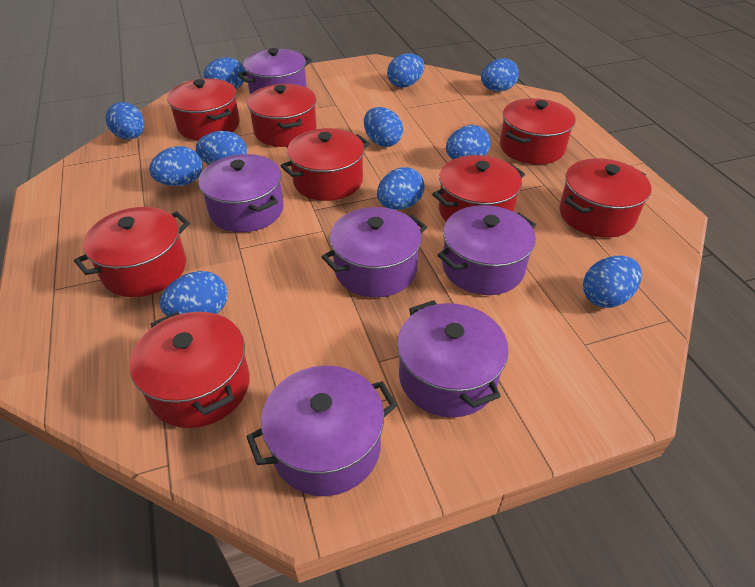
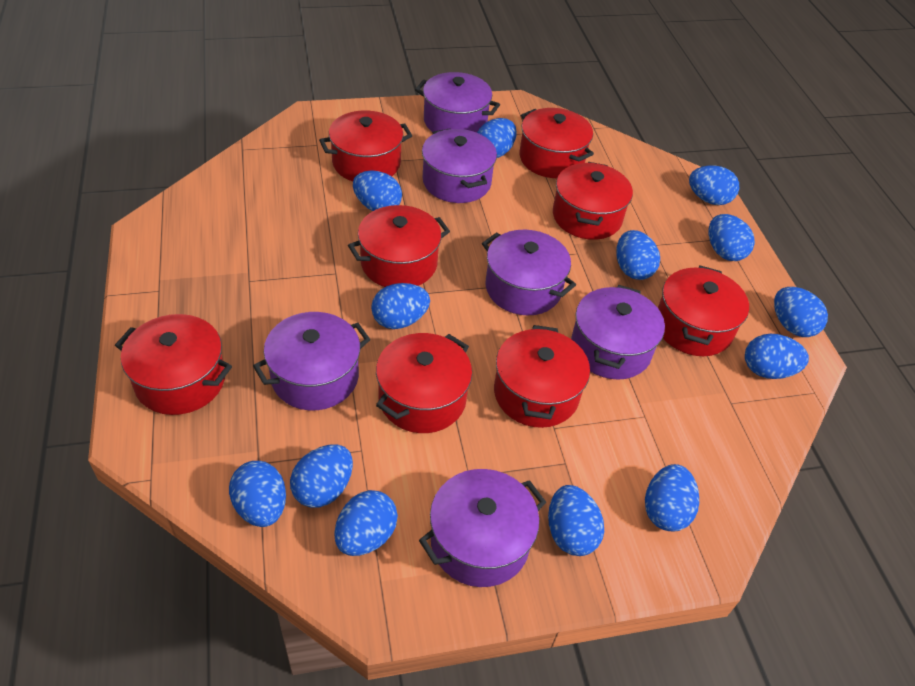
blue egg: [106,102,145,140] [149,146,202,186] [160,271,228,316] [196,131,247,164] [203,57,246,89] [364,107,403,147] [377,167,425,210] [387,53,425,88] [446,125,491,159] [481,58,519,92] [583,256,642,308] = 11 -> [229,461,286,527] [290,444,353,508] [335,490,398,556] [353,170,402,211] [371,283,430,329] [477,118,517,158] [548,485,604,556] [616,230,660,280] [645,464,699,531] [689,165,739,205] [708,214,755,261] [745,334,809,379] [774,287,828,337] = 13

